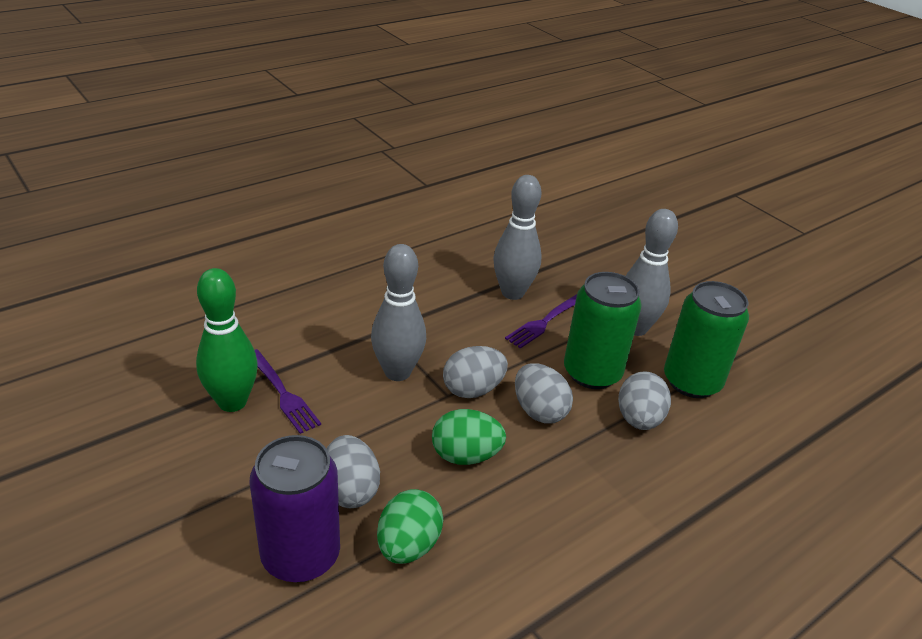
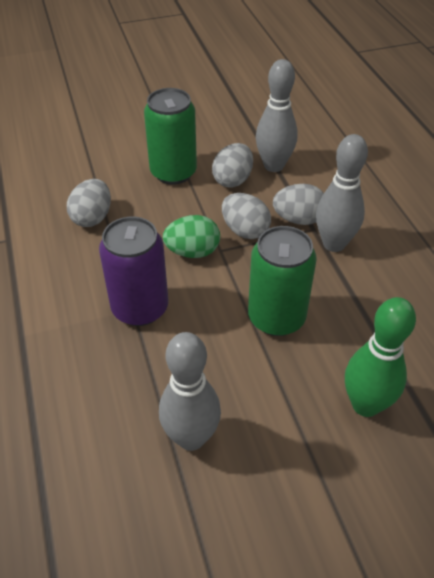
green egg: [377,489,443,564] [432,409,506,465] = 2 -> [163,215,220,258] = 1
purple fork: [255,349,321,434] [505,294,577,349] = 2 -> none = 0

